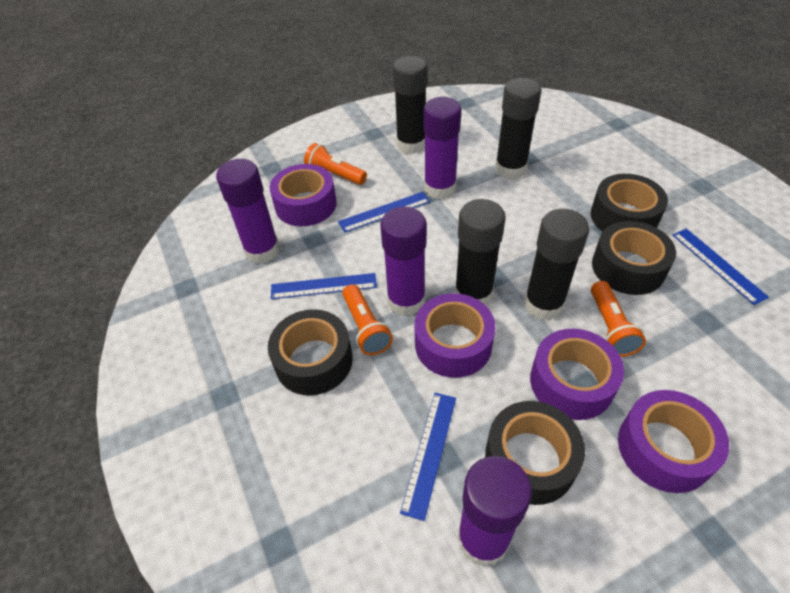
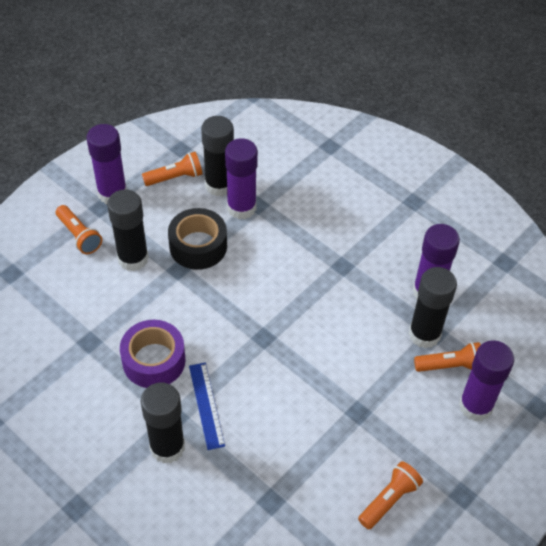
black tape: [268,309,353,395] [485,401,585,505] [591,174,668,231] [592,221,676,295] = 4 -> [168,208,227,270] = 1
blue ruler: [271,273,377,299] [338,192,430,233] [400,393,456,521] [673,229,769,305] = 4 -> [189,362,225,450] = 1
orange flashlight: [304,143,367,185] [342,284,393,355] [591,281,646,357] = 3 -> [56,205,102,254] [142,152,203,186] [358,461,423,529] [414,342,481,372] = 4
purple tape: [269,164,337,226] [415,293,496,378] [530,329,624,420] [618,390,729,493] = 4 -> [120,320,186,388] = 1

